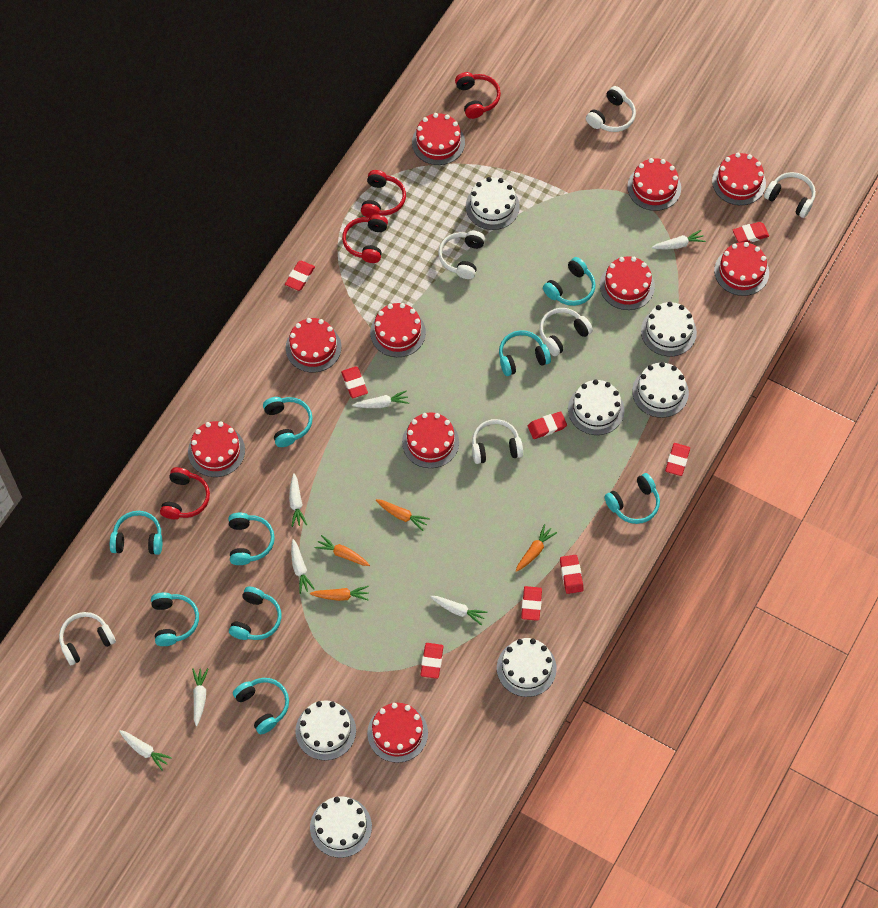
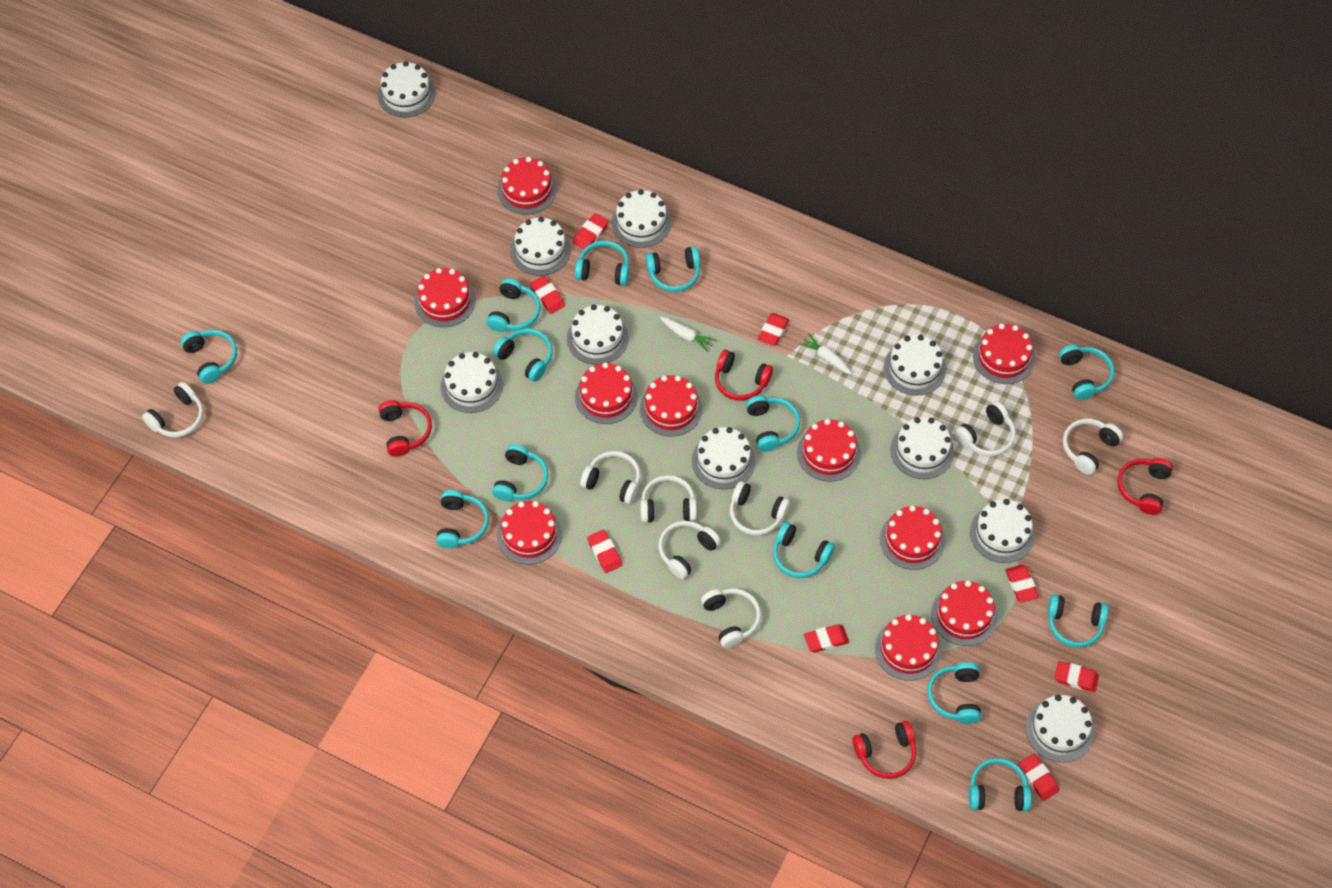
orange carrot: [310,586,369,601] [315,535,370,566] [376,499,430,531] [516,524,557,572] = 4 -> none = 0
turquoise headphones: [110,511,163,555] [151,593,199,646] [229,513,275,565] [229,586,282,640] [233,678,289,734] [263,397,313,447] [499,330,551,376] [543,257,596,306] [605,473,660,524] = 9 -> [181,330,237,384] [436,490,489,548] [486,278,541,332] [492,444,549,501] [493,329,553,382] [575,241,629,286] [646,246,700,292] [746,395,800,452] [773,522,835,578] [927,662,981,724] [969,758,1031,811] [1048,594,1108,648] [1059,345,1114,400] = 13
white cake: [295,700,356,760] [310,796,372,858] [466,177,520,230] [497,638,557,697] [568,379,625,435] [632,362,689,418] [641,302,697,357] = 7 -> [378,61,435,118] [441,352,503,413] [510,217,571,276] [567,304,629,365] [611,189,671,248] [692,427,756,489] [884,335,946,395] [891,417,954,479] [970,499,1035,563] [1026,695,1094,762] = 10
white carrot: [119,730,172,771] [192,668,208,726] [289,473,307,527] [291,539,315,594] [352,390,409,408] [430,596,487,625] [652,230,706,249] = 7 -> [660,317,716,352] [799,334,852,375] = 2
white headphones: [59,612,116,665] [438,231,485,279] [472,419,523,464] [539,308,593,356] [586,86,636,132] [764,172,816,218] = 6 -> [142,382,204,437] [580,451,640,504] [640,475,697,523] [658,521,721,580] [701,589,761,648] [730,481,790,535] [954,401,1016,456] [1063,419,1123,475] = 8

